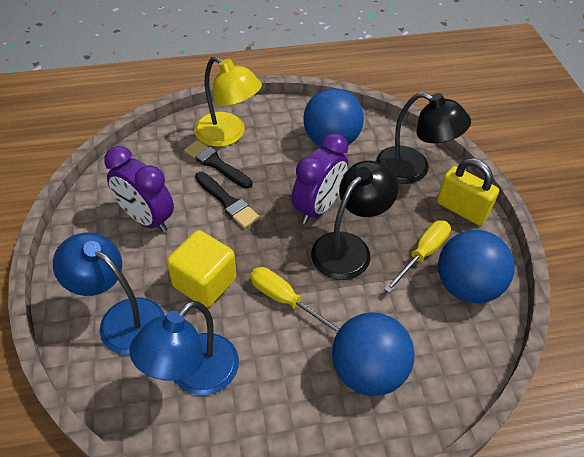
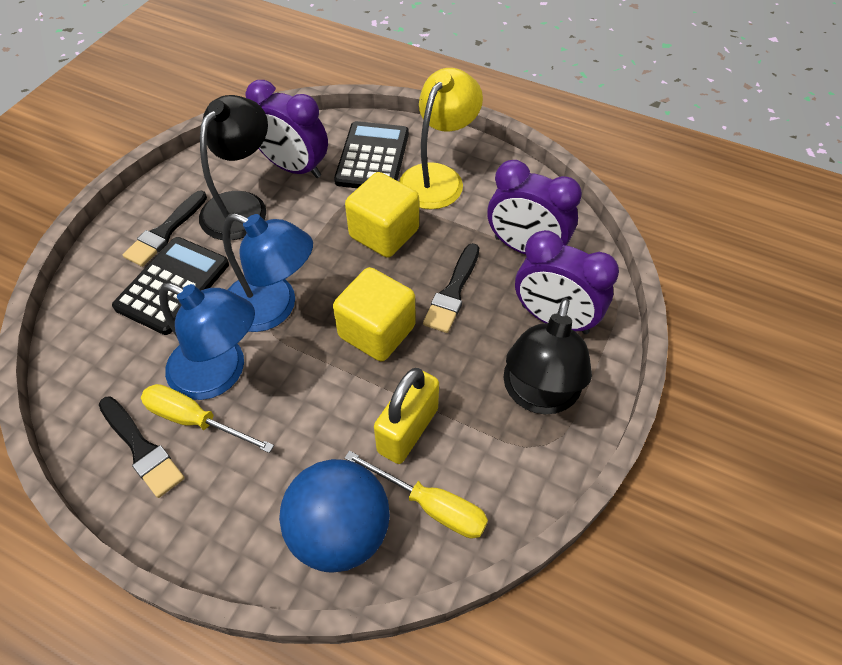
black brush: [184,140,252,188] [195,172,260,228] = 2 -> [99,396,185,498] [123,191,207,267] [423,243,479,333] = 3
black calculator: none = 0 -> [112,237,229,335] [334,121,409,188] = 2
blue ball: [303,88,364,147] [332,312,414,396] [438,230,514,303] = 3 -> [279,459,390,573] = 1
purple clock: [104,146,174,233] [292,133,348,224] = 2 -> [245,80,328,178] [488,160,582,255] [515,230,619,334] = 3
yellow cube: [167,230,236,308] = 1 -> [333,267,416,361] [345,172,419,258] = 2

